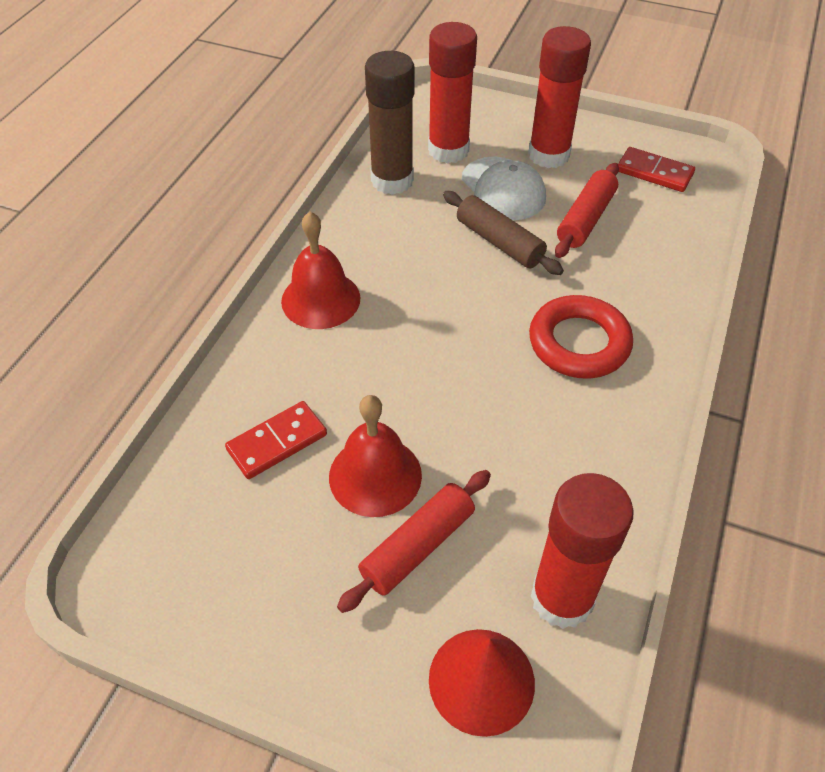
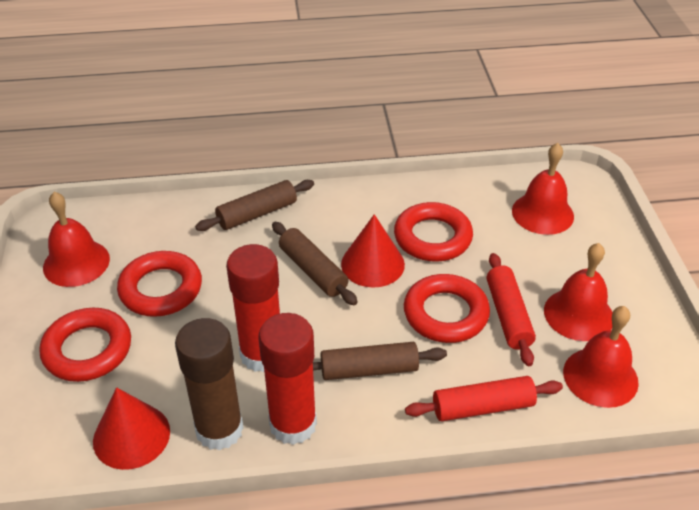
brown rolling pin: [443,191,564,275] = 1 -> [195,180,314,231] [272,222,358,305] [313,342,447,380] = 3
red bell: [281,212,360,329] [329,395,422,517] = 2 -> [43,192,110,287] [512,143,574,235] [544,243,613,341] [563,306,639,408] = 4
red cone: [429,629,535,737] = 1 -> [93,387,170,470] [341,214,405,288] = 2
red domino: [225,401,327,479] [618,147,695,192] = 2 -> none = 0
red glue stick: [428,22,477,163] [528,26,591,168] [531,473,634,629] = 3 -> [226,244,280,372] [258,313,317,445] = 2
red ring: [529,295,633,379] = 1 -> [39,308,131,382] [117,251,202,317] [394,202,473,262] [404,274,490,343] = 4
white cap: [462,157,546,220] = 1 -> none = 0

